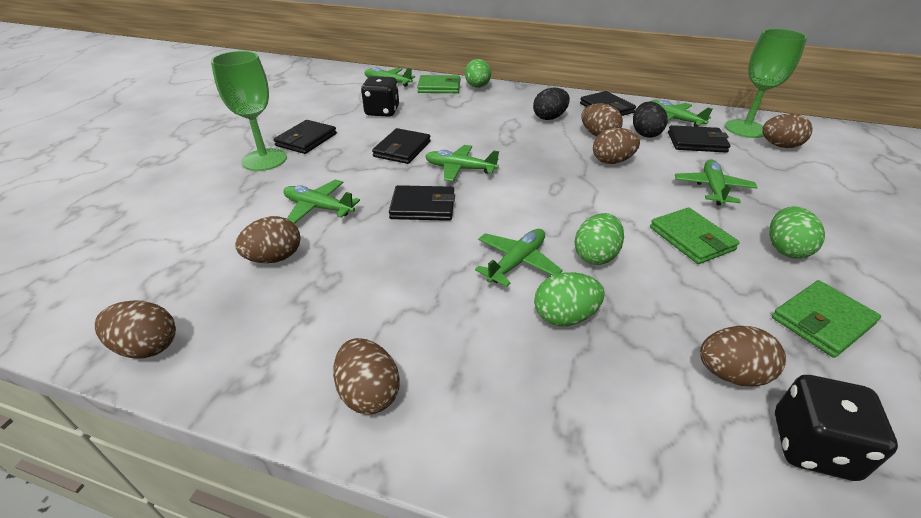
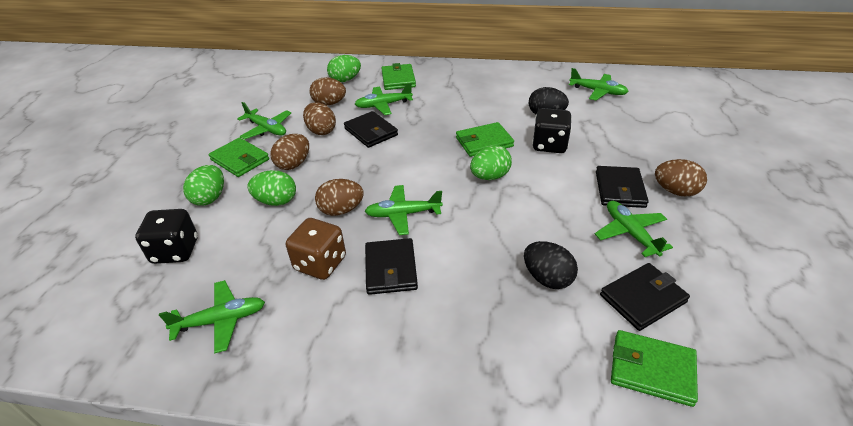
black wallet: [274,120,337,154] [372,128,431,164] [389,185,455,221] [580,91,636,116] [668,125,731,153] = 5 -> [344,111,398,148] [365,238,418,295] [596,166,649,208] [600,263,690,331] = 4
brown dice: none = 0 -> [286,218,346,280] = 1
brown egg: [94,300,176,358] [235,216,301,263] [333,338,400,415] [581,103,623,136] [593,128,640,164] [700,326,786,386] [762,114,813,148] = 7 -> [270,134,309,170] [303,102,336,135] [310,77,346,106] [315,179,364,216] [655,159,707,197] = 5
green goblet: [211,51,287,171] [725,29,807,138] = 2 -> none = 0
green wallet: [417,75,461,93] [650,207,740,264] [772,280,881,358] = 3 -> [209,138,269,177] [381,63,416,90] [456,122,514,157] [611,330,698,407] = 4

